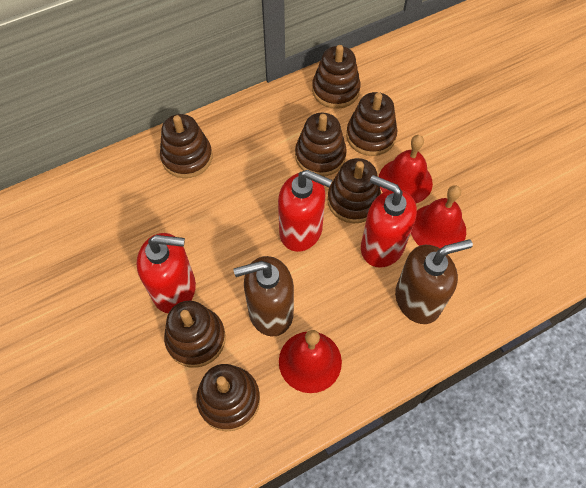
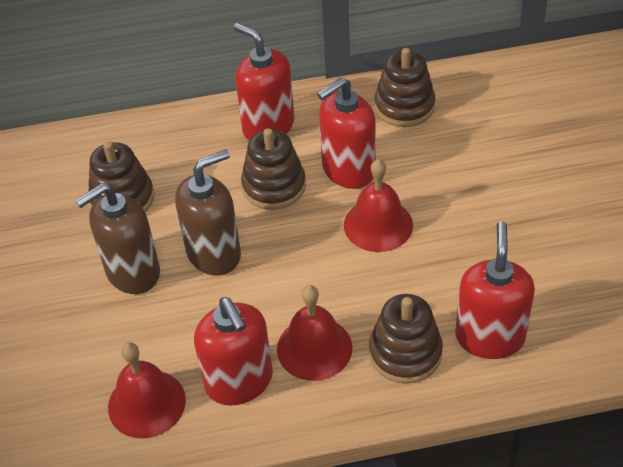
brown stacking toy: [160,114,212,178] [164,301,226,368] [196,364,260,431] [295,113,347,176] [312,45,361,109] [327,158,381,223] [346,92,397,156] = 7 -> [88,141,154,212] [241,128,306,210] [369,294,443,384] [374,48,435,127] = 4
red soap dispenser: [137,233,196,313] [278,170,332,252] [361,175,417,268] = 3 -> [194,297,273,406] [234,23,294,140] [317,77,376,189] [455,221,535,359] = 4

